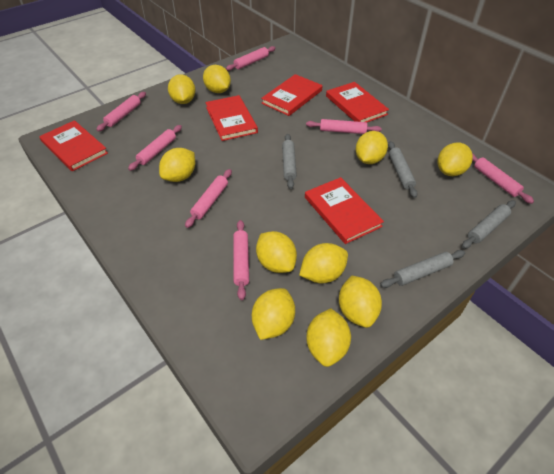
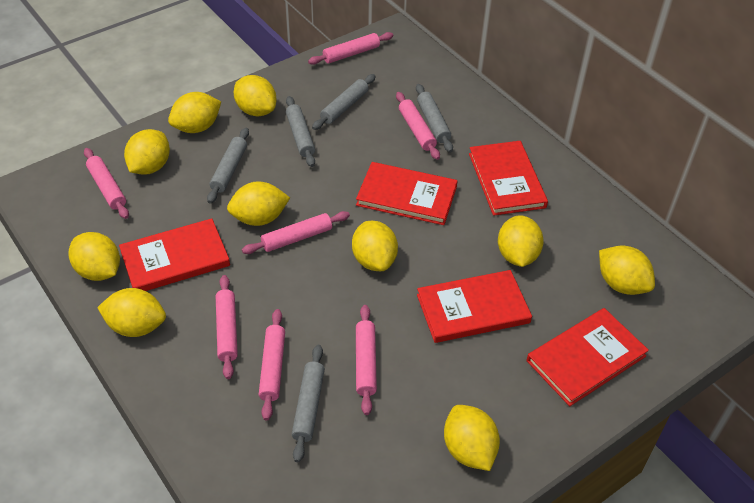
grey rolling pin: [282,134,297,189] [380,250,465,288] [388,141,418,198] [462,200,516,249] = 4 -> [207,128,249,204] [286,96,315,167] [292,345,325,462] [312,74,376,130] [416,84,453,152] = 5

